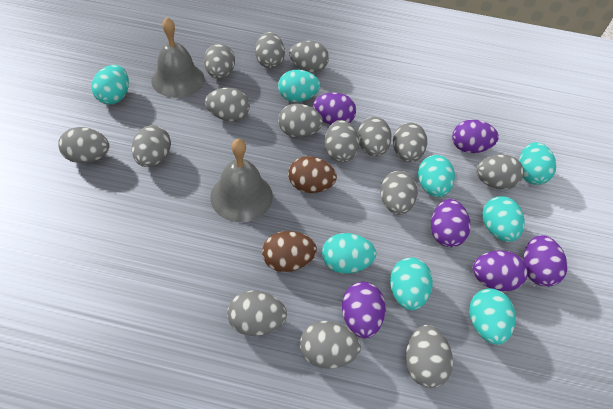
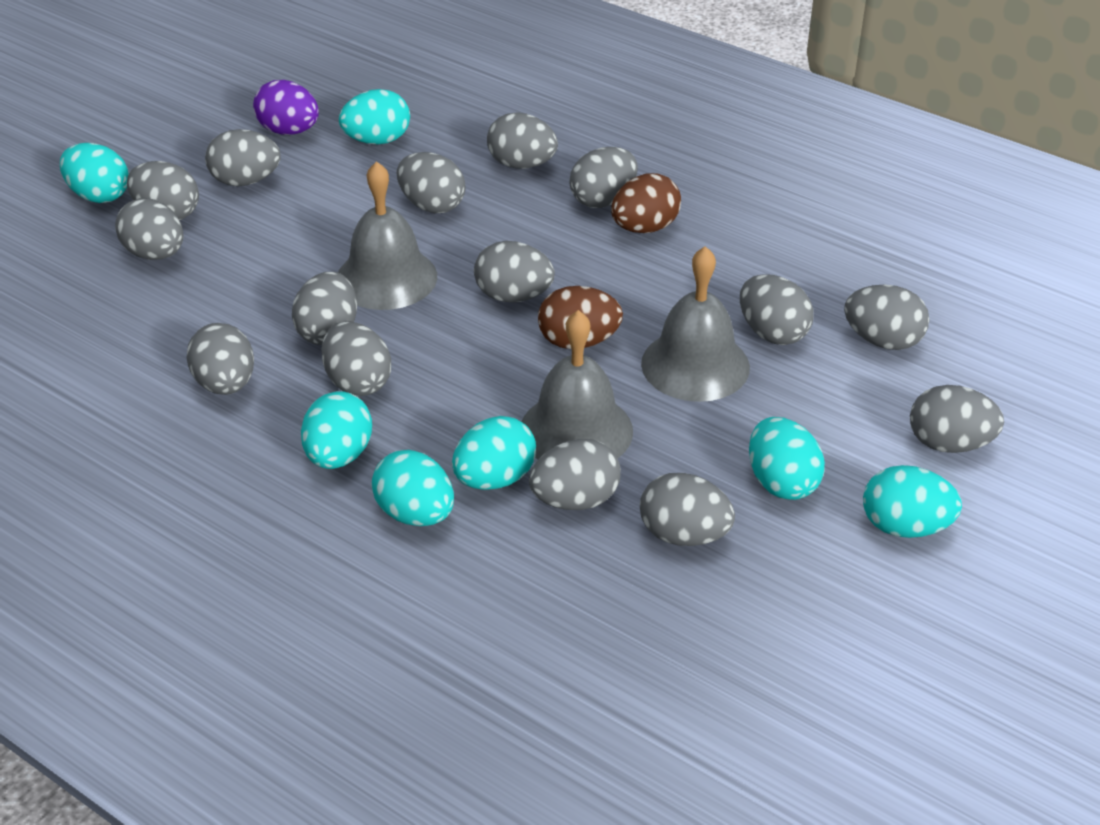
grey bell: [151,17,205,98] [210,139,273,222] = 2 -> [338,161,437,310] [522,310,633,460] [641,246,750,402] = 3
purple egg: [313,93,356,125] [342,282,386,338] [431,199,470,247] [452,120,499,153] [472,250,528,292] [523,235,568,287] = 6 -> [253,80,319,135] = 1
turquoise egg: [91,65,129,104] [278,70,320,102] [322,233,376,274] [390,257,433,310] [418,155,455,197] [469,289,516,345] [482,196,525,242] [519,142,557,185] = 8 -> [60,143,129,203] [301,391,372,469] [339,89,410,144] [371,450,454,526] [452,416,536,490] [749,417,825,500] [863,465,962,538] = 7

